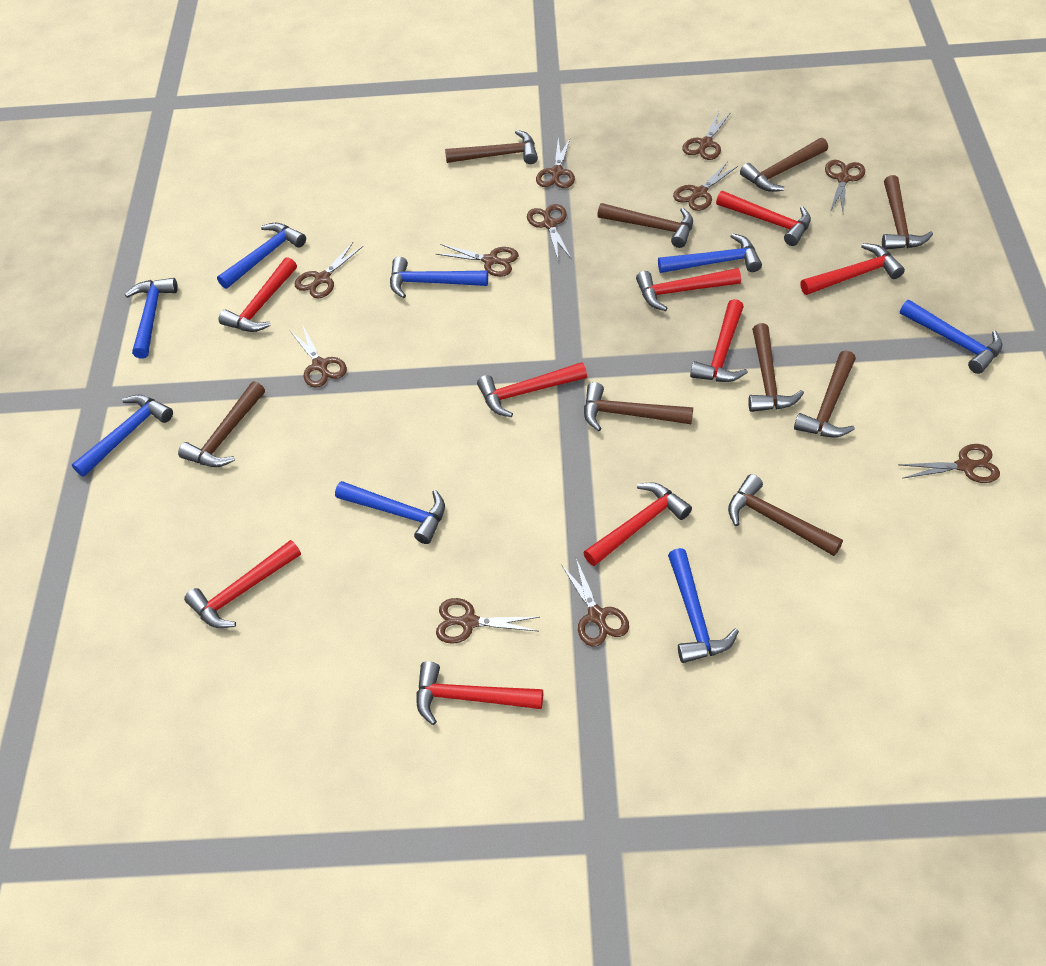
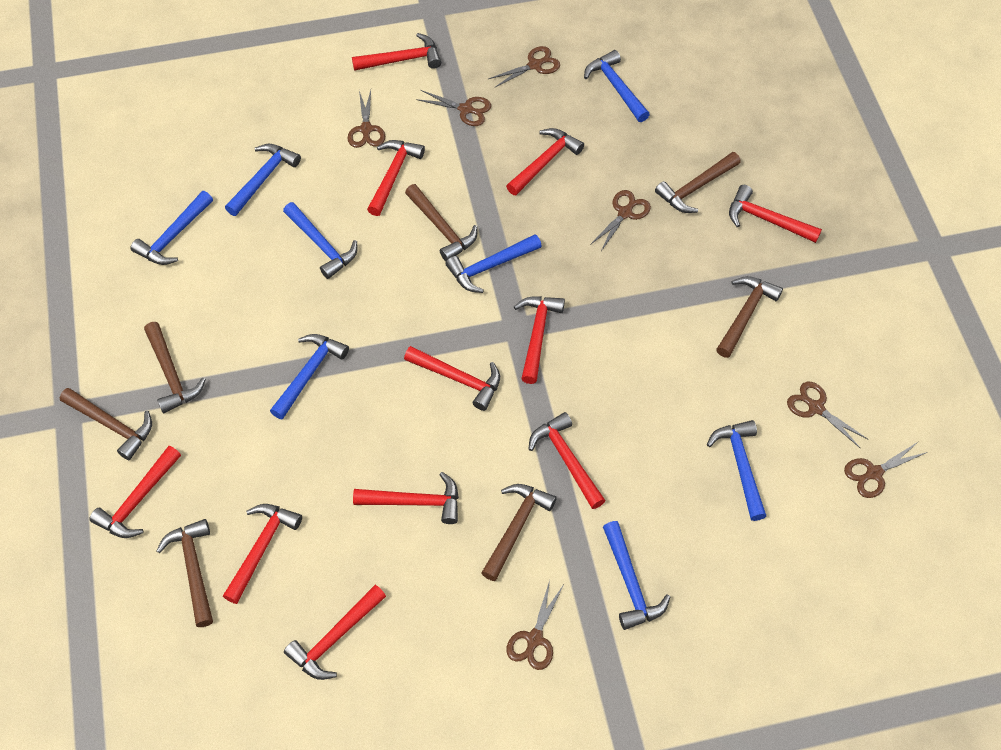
brown hammer: [178,381,265,467] [445,130,538,164] [584,382,693,431] [597,203,693,248] [728,474,843,556] [740,138,828,192] [748,323,804,412] [794,351,856,438] [882,175,933,250] = 9 -> [60,388,152,460] [144,322,206,413] [156,519,213,627] [405,184,477,261] [481,484,557,581] [655,152,741,213] [716,276,783,358] = 7
brown scissors: [290,324,347,388] [295,242,363,299] [436,244,519,277] [436,598,540,644] [527,204,571,259] [536,137,575,188] [561,558,629,646] [673,163,738,211] [683,111,731,160] [825,160,865,214] [898,444,1000,483] = 11 -> [347,90,385,148] [416,90,491,126] [488,46,560,88] [507,580,563,670] [590,190,651,251] [787,382,869,448] [844,441,928,498] = 7
red hammer: [184,540,301,628] [219,257,297,332] [416,661,543,725] [477,362,587,417] [583,482,692,566] [636,268,741,311] [690,299,748,382] [716,191,811,246] [800,243,905,295] = 9 -> [89,446,181,538] [223,504,302,604] [284,585,386,680] [352,33,441,71] [353,472,459,524] [367,140,425,216] [404,346,500,411] [506,128,584,195] [514,296,565,384] [528,412,606,509] [729,185,822,243] = 11

